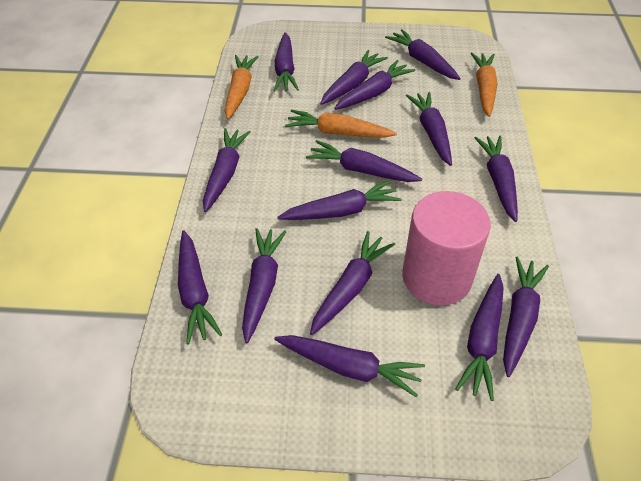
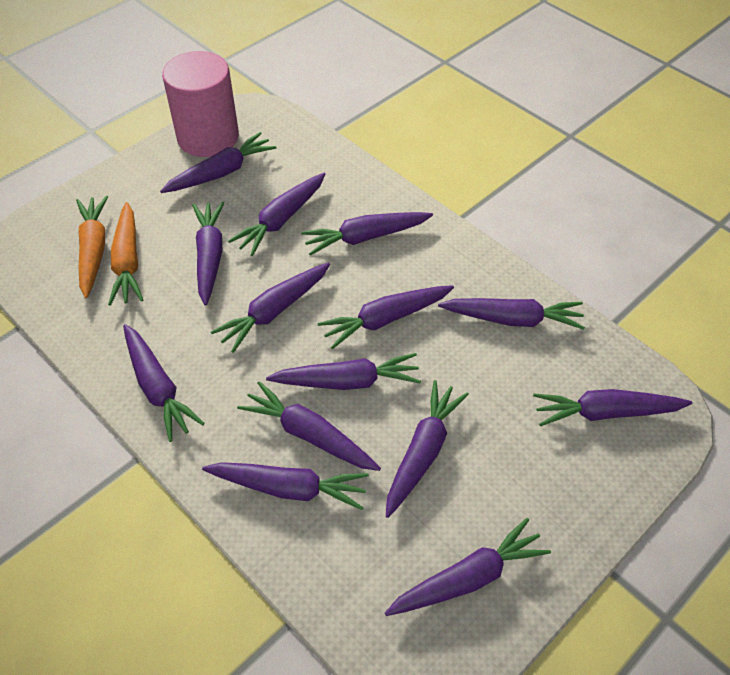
orange carrot: [225,55,258,119] [285,110,397,138] [470,53,497,117] = 3 -> [76,196,108,298] [108,202,143,306] = 2
purple carrot: [178,230,222,344] [203,128,250,212] [242,228,287,343] [273,32,299,92] [274,335,425,398] [277,180,402,220] [306,140,422,182] [310,231,395,335] [320,50,388,105] [334,60,415,110] [385,29,461,80] [406,92,452,166] [455,274,504,401] [474,136,518,222] [503,257,549,377] = 15 -> [123,324,205,442] [160,132,276,193] [193,202,224,306] [202,462,369,510] [211,263,330,353] [228,173,325,256] [237,381,381,471] [266,353,421,390] [301,212,433,256] [317,285,454,349] [385,518,551,616] [386,380,469,518] [438,298,585,330] [533,389,692,426] = 14

